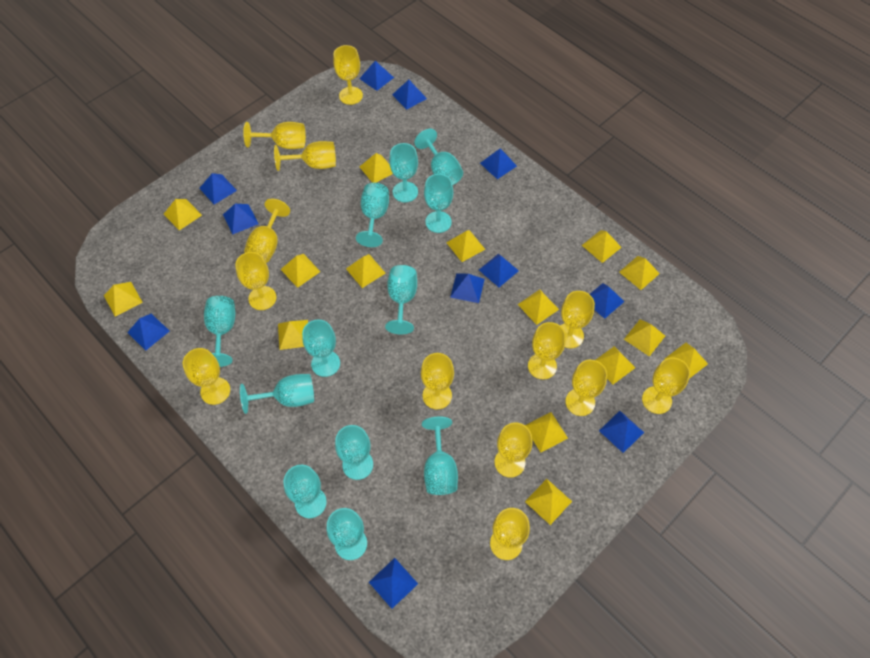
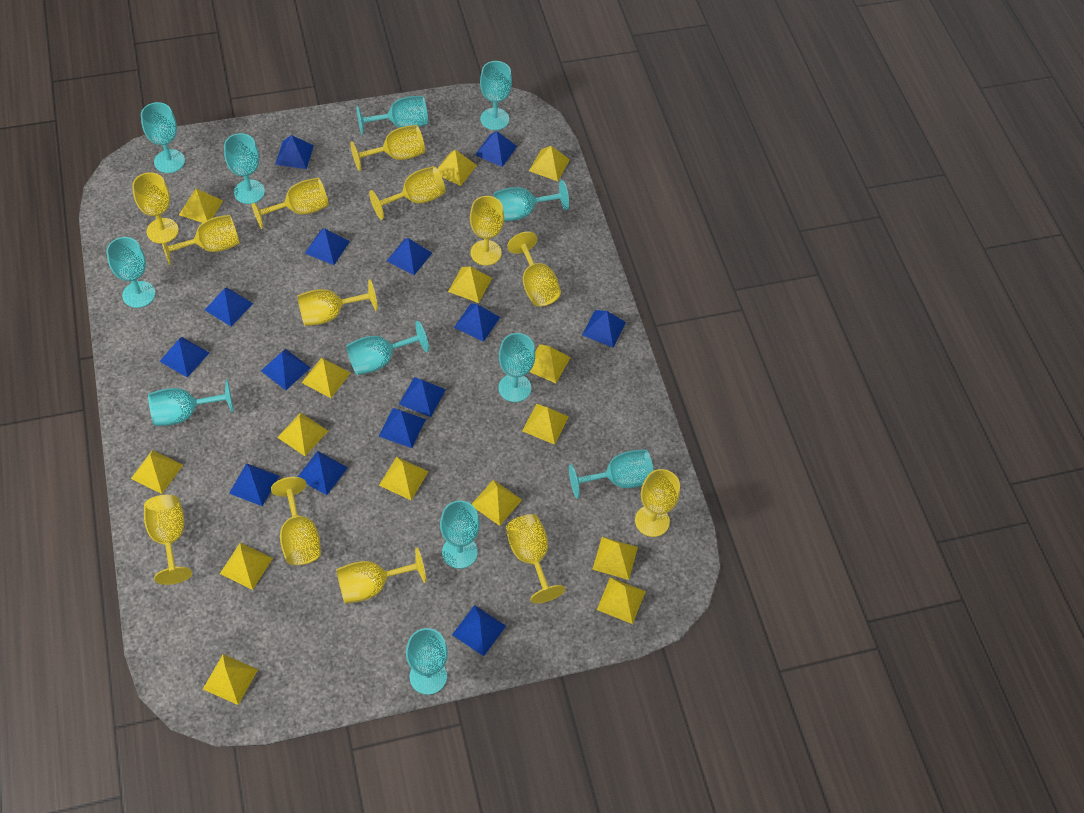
blue pyramid: [127,314,169,351] [199,173,237,205] [223,204,259,235] [359,61,394,91] [369,558,418,609] [392,80,427,110] [450,273,485,303] [479,253,519,287] [480,148,517,179] [590,283,624,319] [599,411,644,453] = 11 -> [159,337,210,378] [205,288,253,326] [229,463,279,506] [261,349,311,390] [275,135,314,169] [298,451,348,495] [305,228,350,265] [379,408,426,448] [387,238,432,275] [399,377,446,417] [452,605,506,656] [454,303,500,342] [475,131,517,167] [582,310,626,347] = 14

